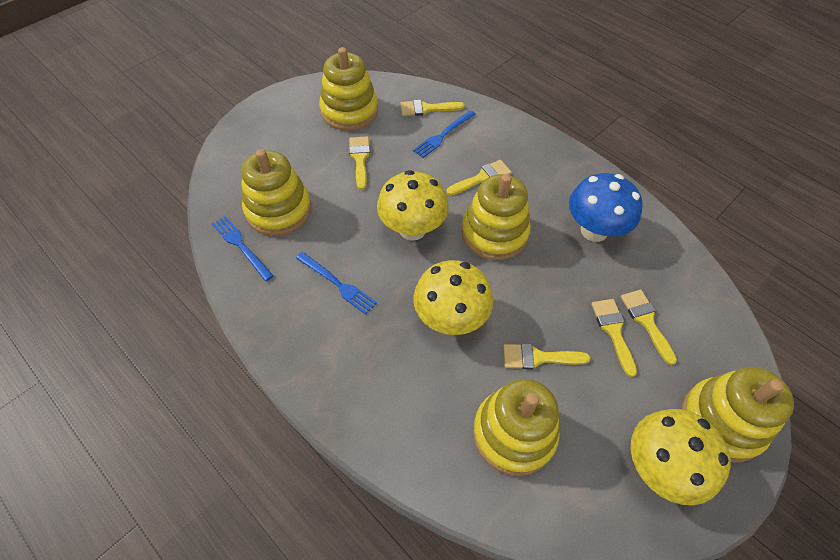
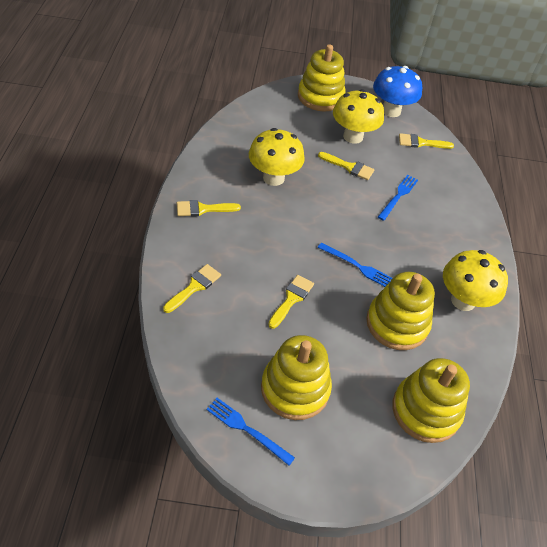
yellow brush: [349,136,370,190] [400,100,465,116] [446,160,512,196] [503,343,591,370] [591,299,637,377] [621,290,677,365] = 6 -> [163,264,221,313] [177,200,241,217] [268,275,314,329] [318,152,374,180] [399,133,454,149] = 5
yellow stacking toy: [241,149,311,236] [319,47,378,131] [461,174,531,260] [473,379,560,476] [681,367,794,463] = 5 -> [261,335,332,420] [298,44,346,112] [366,272,435,350] [392,358,470,443] = 4

